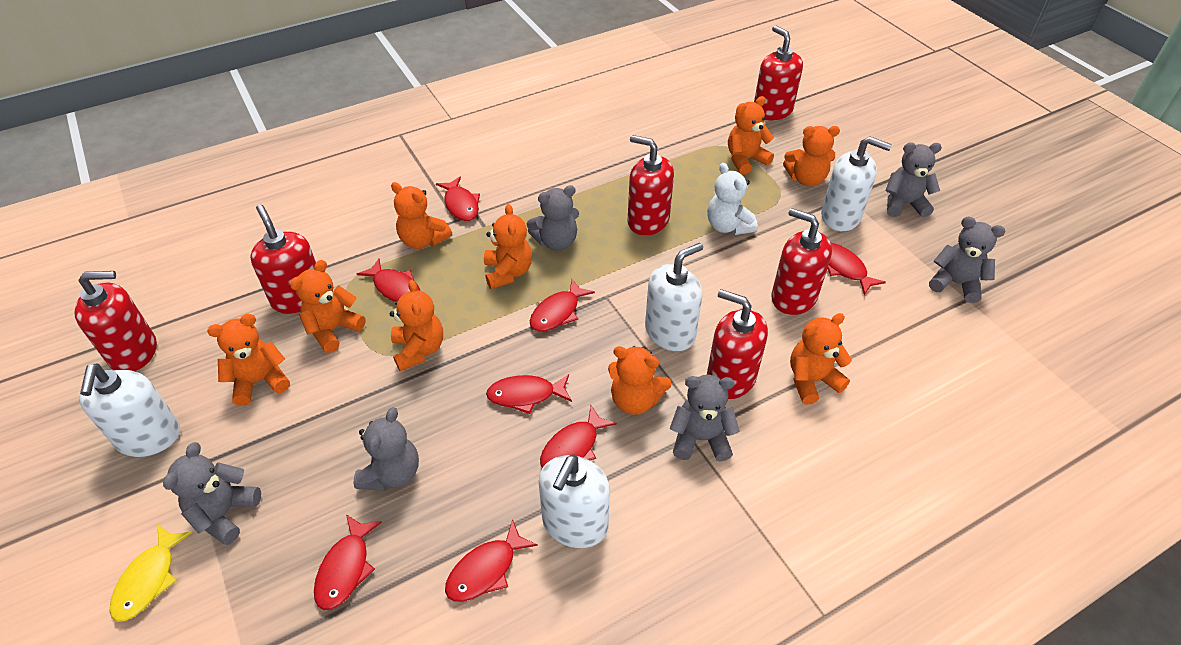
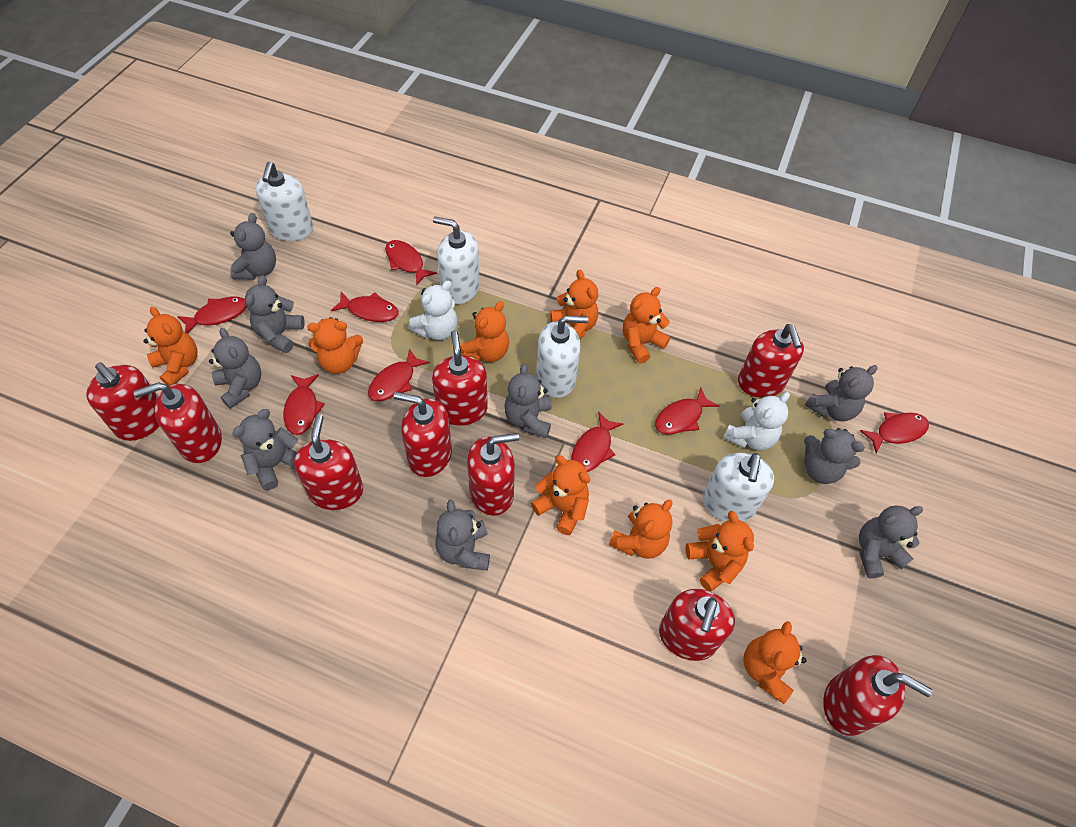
grey teddy bear: [163,442,261,545] [354,407,419,491] [527,185,579,251] [670,375,740,462] [885,142,942,217] [929,217,1005,303] = 6 -> [209,328,261,409] [230,213,276,280] [232,409,298,490] [245,275,305,353] [435,500,490,571] [504,363,552,438] [804,428,865,484] [805,365,878,422] [859,506,923,578] = 9
red soap dispenser: [74,271,157,371] [250,204,316,314] [627,135,674,236] [707,289,768,399] [754,25,803,120] [771,208,832,315] = 6 -> [86,362,160,441] [133,382,222,463] [294,414,363,510] [394,392,452,477] [432,330,488,426] [467,433,519,516] [659,589,735,661] [738,324,804,398] [823,655,932,736] = 9
white teddy bear: [707,163,758,235] = 1 -> [408,281,458,340] [723,392,790,450] = 2
yellow fish: [110,525,193,622] = 1 -> none = 0

